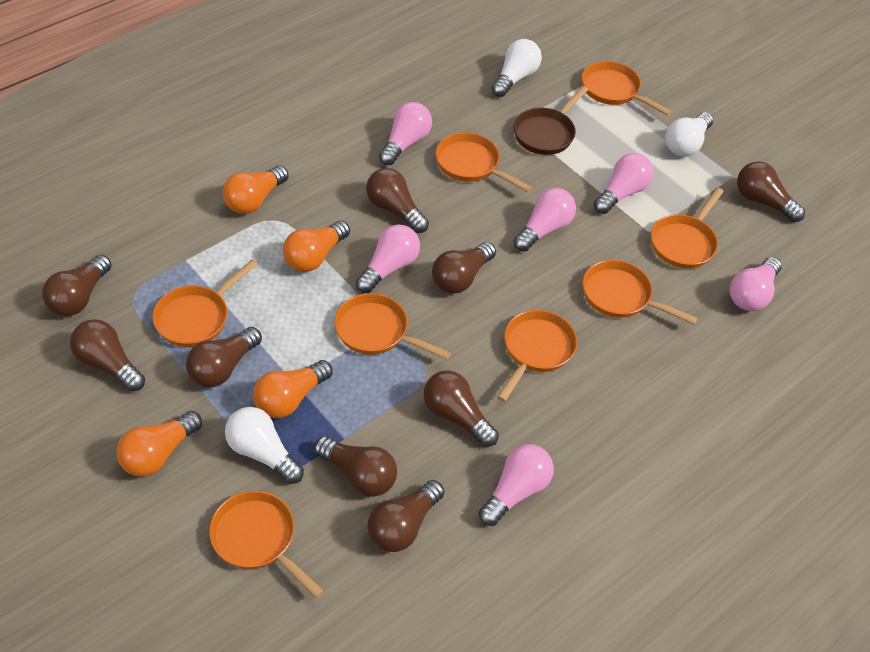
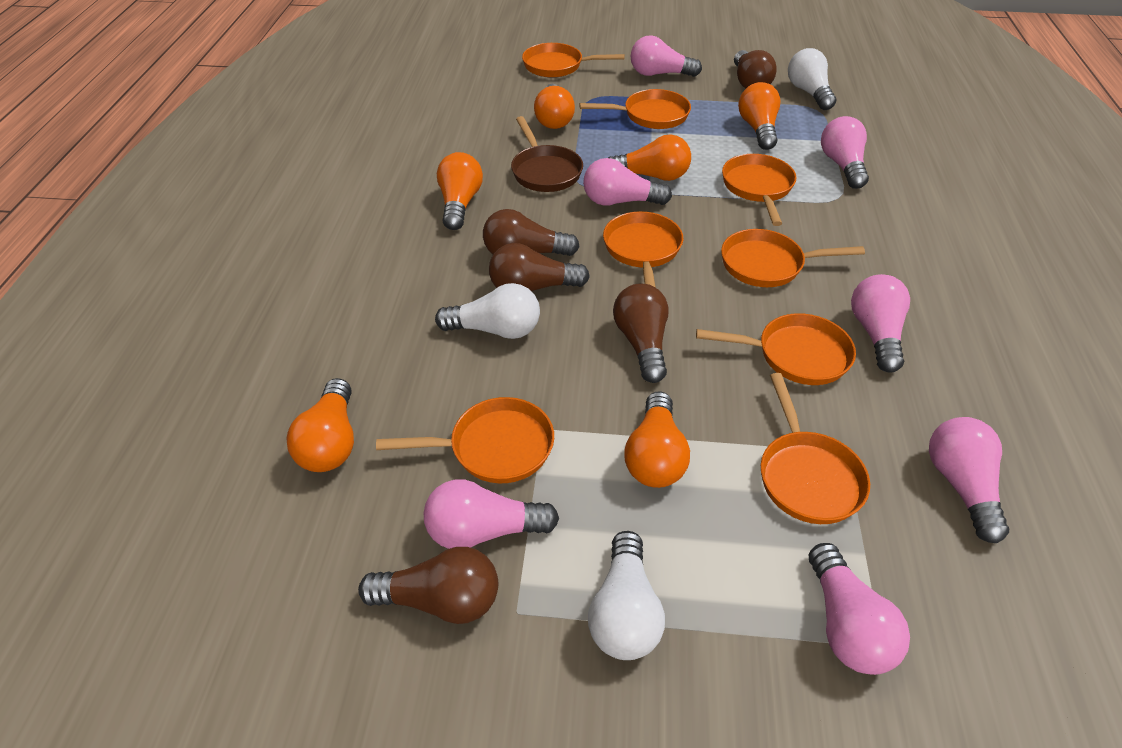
brown light bulb: [42,254,112,316] [70,319,145,392] [186,327,262,387] [314,436,397,497] [366,168,429,233] [367,480,444,552] [424,370,499,447] [432,242,496,294] [737,161,805,222] = 9 -> [358,547,498,624] [483,209,580,256] [489,243,590,291] [613,283,669,383] [734,50,776,88] = 5
orange light bulb: [116,411,202,477] [223,165,289,214] [253,360,332,418] [283,221,350,272] = 4 -> [286,378,354,472] [437,152,483,230] [534,84,575,129] [608,134,691,181] [624,391,690,488] [738,82,781,150] = 6
pink light bulb: [356,224,420,293] [379,102,432,165] [479,444,554,526] [513,188,576,252] [594,153,654,214] [730,257,782,311] = 6 -> [424,479,559,549] [583,158,672,206] [630,35,702,77] [809,543,910,675] [821,116,869,189] [851,274,910,373] [929,417,1009,543] = 7

